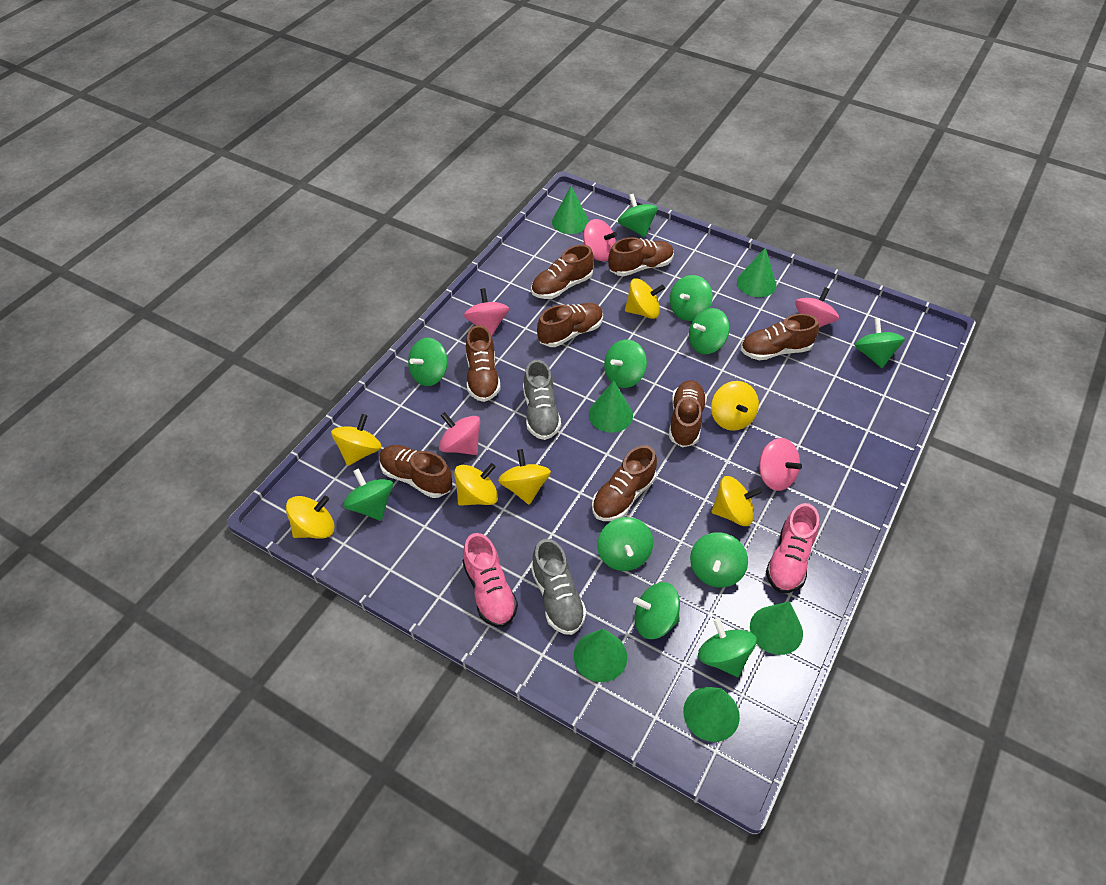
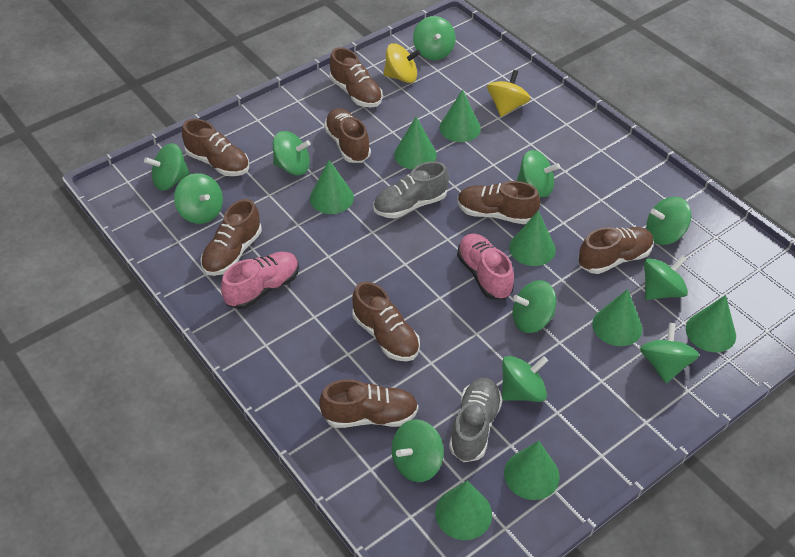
green cone: [552,186,589,234] [574,629,627,682] [589,380,633,433] [683,687,740,742] [737,247,776,297] [750,601,803,655] = 6 -> [310,160,354,214] [394,117,437,170] [435,481,492,540] [439,90,481,142] [504,441,560,500] [509,211,556,266] [592,289,642,346] [686,295,736,352] = 8
pink spinning top: [439,412,480,455] [464,288,509,336] [583,219,617,261] [759,438,802,491] [795,287,839,328] = 5 -> none = 0
yellow spinning top: [286,496,335,539] [331,414,382,466] [454,463,498,506] [498,449,551,505] [625,278,665,319] [711,381,759,431] [712,476,763,526] = 7 -> [384,43,421,83] [487,70,531,117] = 2

